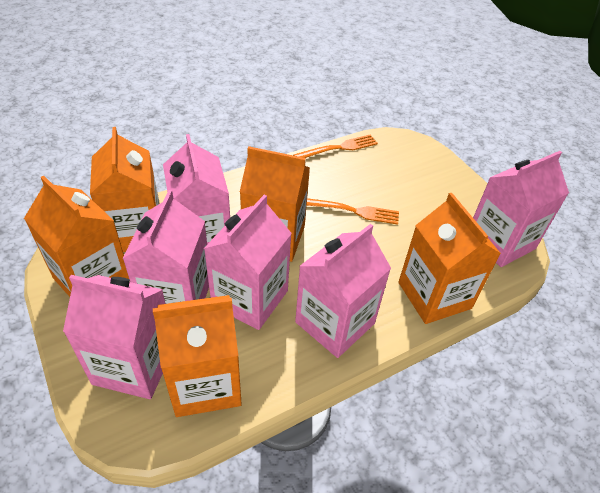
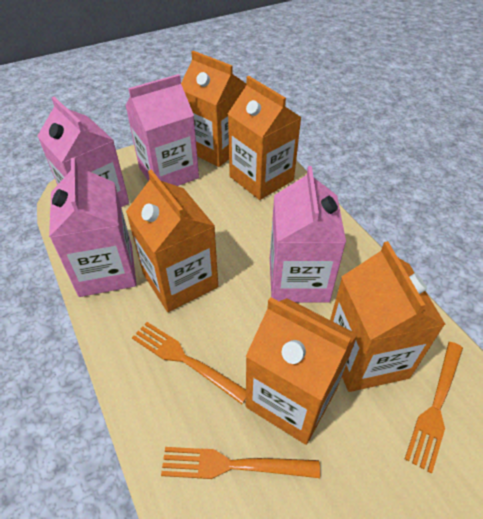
orange fork: [293,134,378,158] [307,198,399,225] = 2 -> [132,322,246,404] [161,447,320,479] [405,342,463,474] = 3
pink carton: [63,275,165,399] [122,190,209,304] [163,134,230,244] [204,195,292,330] [295,224,391,358] [473,151,569,267] = 6 -> [38,97,129,207] [49,158,137,297] [125,74,199,186] [270,166,346,303] = 4

